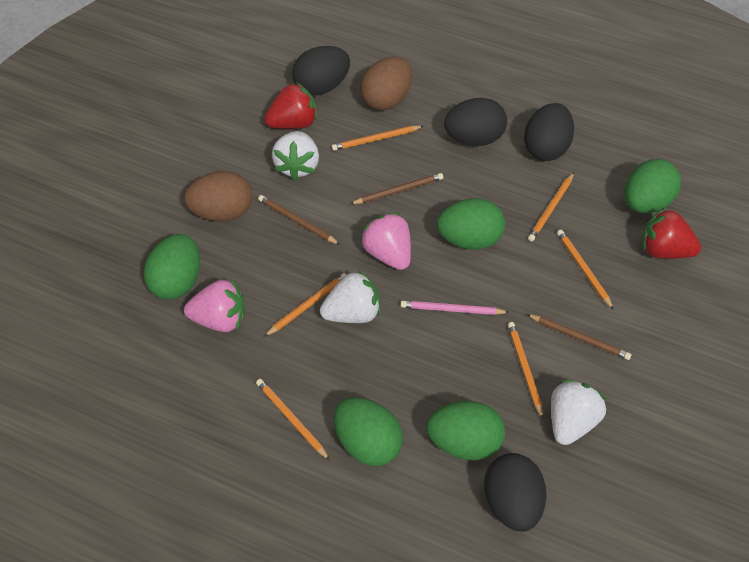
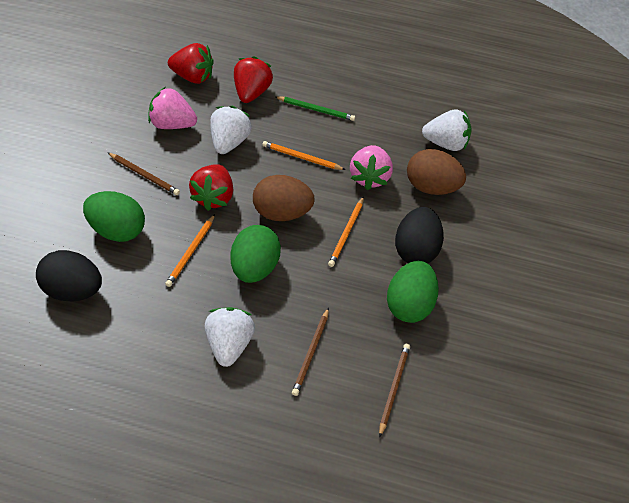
black egg: [292,46,350,95] [444,98,507,146] [484,453,547,532] [524,103,574,161] = 4 -> [36,250,102,302] [395,207,444,264] = 2
green egg: [144,234,200,300] [334,398,403,466] [427,401,505,461] [437,198,505,250] [624,159,681,213] = 5 -> [83,191,145,242] [230,225,281,283] [387,261,439,323] = 3
green pencil: none = 0 -> [275,96,355,121] = 1
orange pencil: [256,379,330,460] [264,273,347,337] [332,126,423,151] [508,322,543,419] [528,172,574,242] [557,230,614,310] = 6 -> [165,214,215,287] [262,141,346,170] [328,196,364,267] = 3
pink pencil: [401,300,510,315] = 1 -> none = 0
red strawberry: [264,82,317,129] [642,207,701,259] = 2 -> [168,43,214,84] [189,164,233,211] [234,56,273,103] = 3

